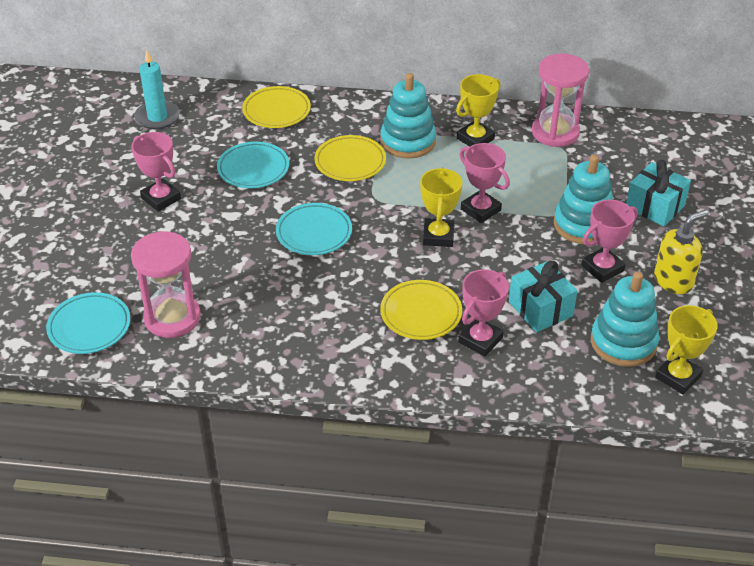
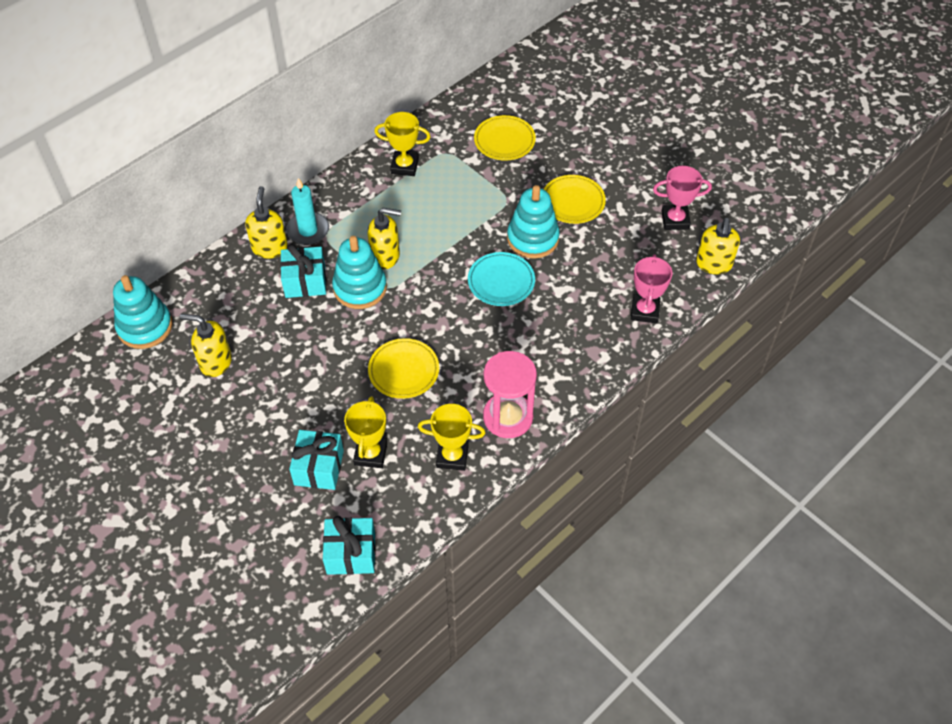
pink hourglass: [131,231,201,338] [532,53,589,147] = 2 -> [483,351,537,438] = 1
pink trophy: [131,132,181,212] [458,269,509,357] [460,143,510,223] [582,200,638,283] = 4 -> [631,254,672,323] [653,166,712,230] = 2
turquoise gift: [509,261,577,332] [626,160,691,226] = 2 -> [280,244,326,298] [289,430,344,490] [323,516,375,575] = 3
turquoise plate: [46,292,130,354] [217,142,289,188] [276,203,352,255] = 3 -> [468,252,535,306] = 1
yellow soap dispenser: [654,209,709,294] = 1 -> [180,314,232,377] [245,186,288,259] [367,208,401,269] [696,218,740,274] = 4

